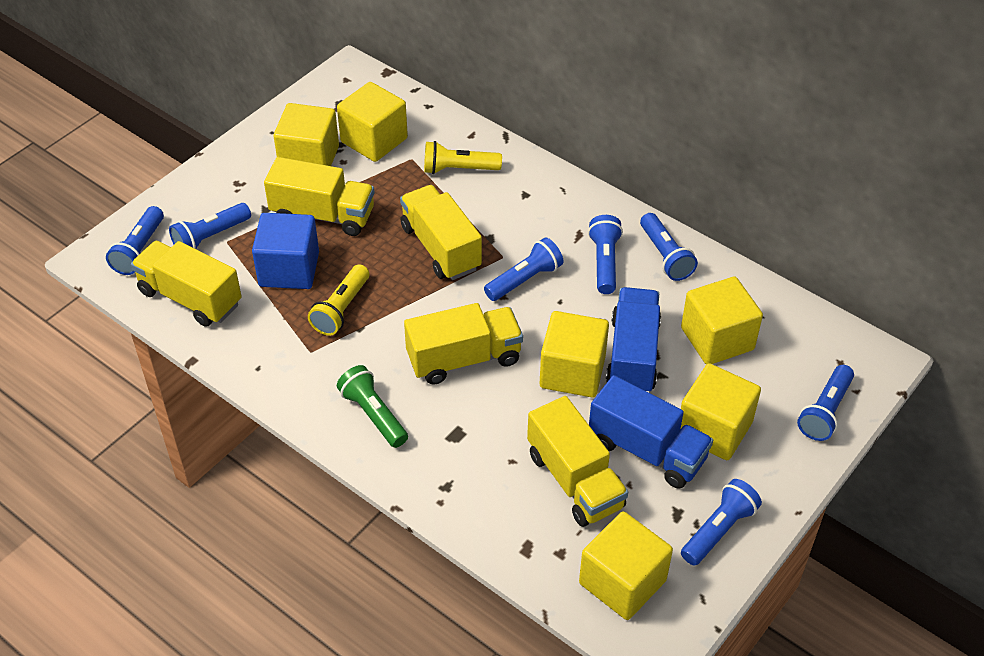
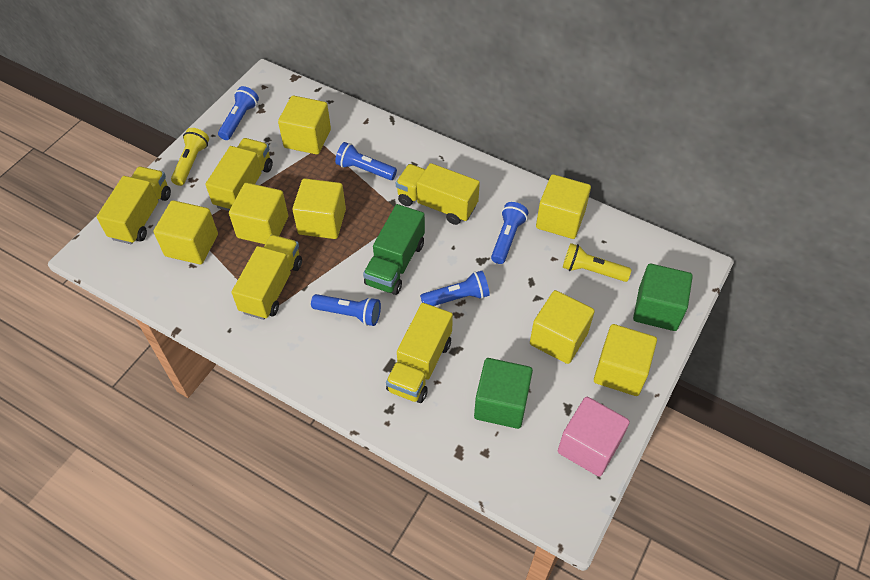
blue cube: [252,213,319,289] = 1 -> none = 0
blue flashlight: [106,206,164,275] [169,203,251,249] [484,237,563,301] [588,215,623,294] [640,213,698,281] [681,479,762,566] [797,365,854,441] = 7 -> [218,86,259,140] [311,294,381,326] [335,142,397,180] [420,271,490,306] [491,202,528,264] = 5
blue truck: [589,375,713,489] [606,287,661,391] = 2 -> none = 0
green cube: none = 0 -> [474,358,533,429] [633,264,693,331] = 2
green flashlight: [337,365,408,448] = 1 -> none = 0
green truck: none = 0 -> [363,204,425,295] = 1
pink cube: none = 0 -> [558,397,630,477] = 1
yellow cube: [274,103,339,166] [337,82,408,162] [540,311,609,397] [579,512,673,620] [681,276,763,365] [681,363,761,460] = 6 -> [154,200,218,264] [229,183,288,244] [278,96,331,155] [292,178,346,239] [530,290,595,364] [536,174,591,239] [594,324,657,396] = 7

